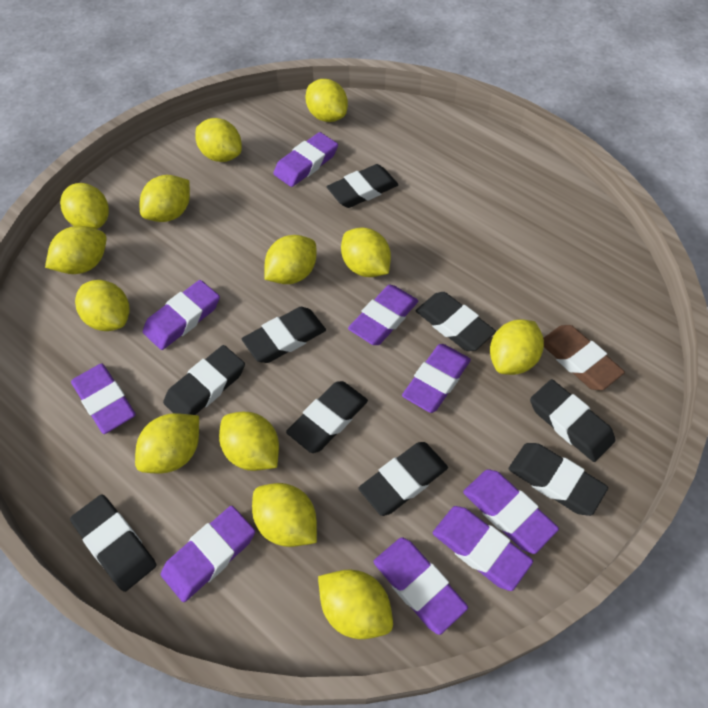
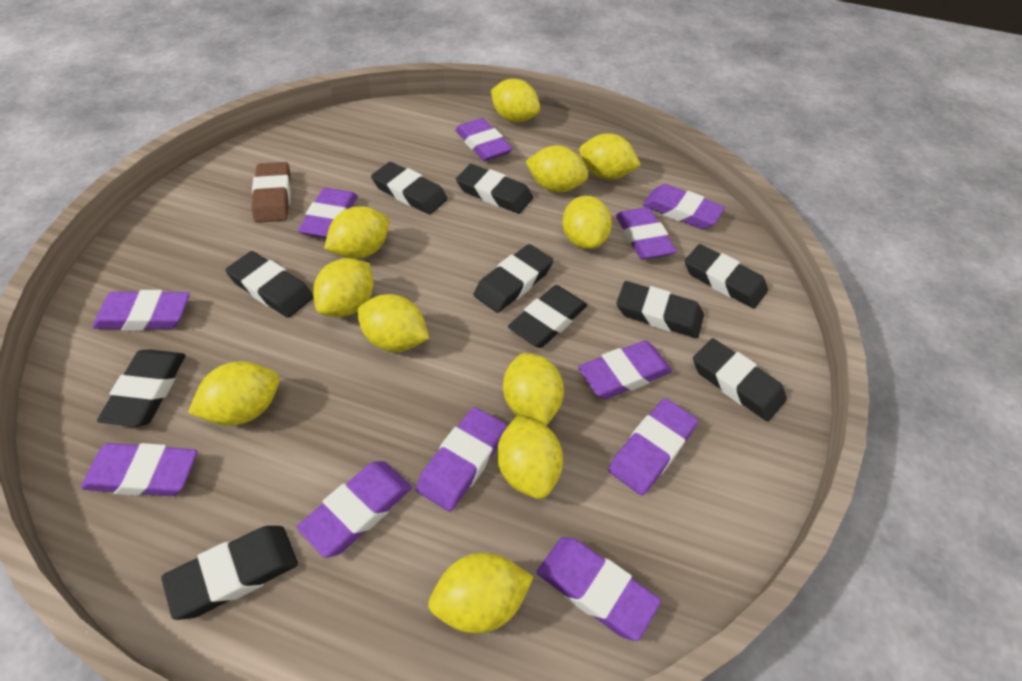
black eraser: [70,494,157,592] [163,345,245,415] [242,307,326,363] [286,381,368,453] [327,164,399,208] [358,442,448,516] [416,292,496,351] [509,443,608,516] [530,379,615,462] = 9 -> [97,350,185,427] [161,526,298,620] [225,251,313,318] [371,162,448,215] [456,164,533,214] [473,244,553,313] [508,285,587,348] [617,281,704,338] [685,244,768,309] [693,338,787,422] = 10
purple eraser: [71,363,136,434] [143,280,220,350] [161,506,255,602] [273,132,338,187] [348,285,418,345] [373,537,468,635] [402,344,471,413] [433,506,533,591] [463,469,559,554] = 9 -> [81,443,198,496] [92,290,190,331] [297,461,412,558] [298,188,358,238] [416,407,507,512] [455,118,513,161] [537,537,661,641] [578,341,672,399] [608,398,698,495] [616,207,677,260] [643,184,725,229] = 11
yellow lemon: [45,226,107,274] [60,183,109,229] [75,280,130,331] [135,413,199,473] [140,175,190,222] [195,118,242,162] [219,412,279,471] [252,483,317,547] [264,235,317,284] [305,79,348,122] [318,570,393,639] [341,228,391,277] [490,319,544,375] = 13 -> [188,361,280,426] [313,258,373,317] [324,206,389,259] [357,294,429,352] [428,553,534,634] [491,79,540,122] [497,416,563,499] [503,353,564,426] [526,146,588,193] [562,196,612,249] [579,133,641,180] = 11

